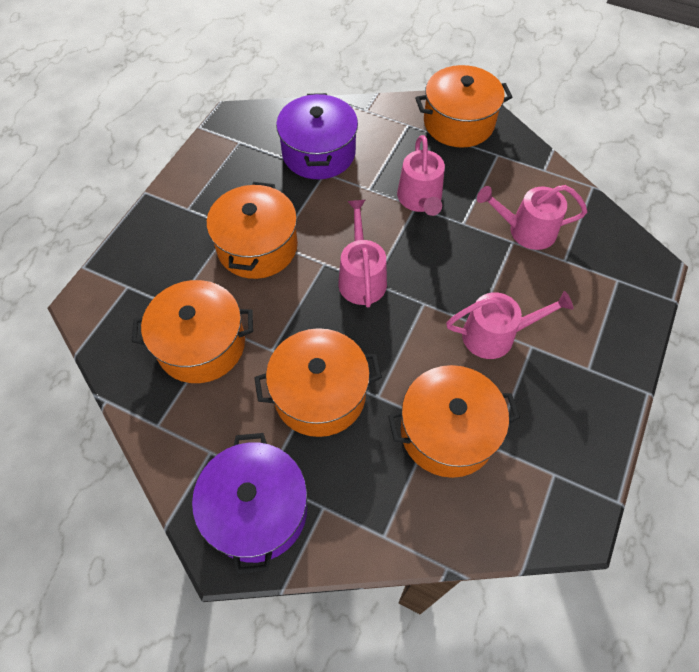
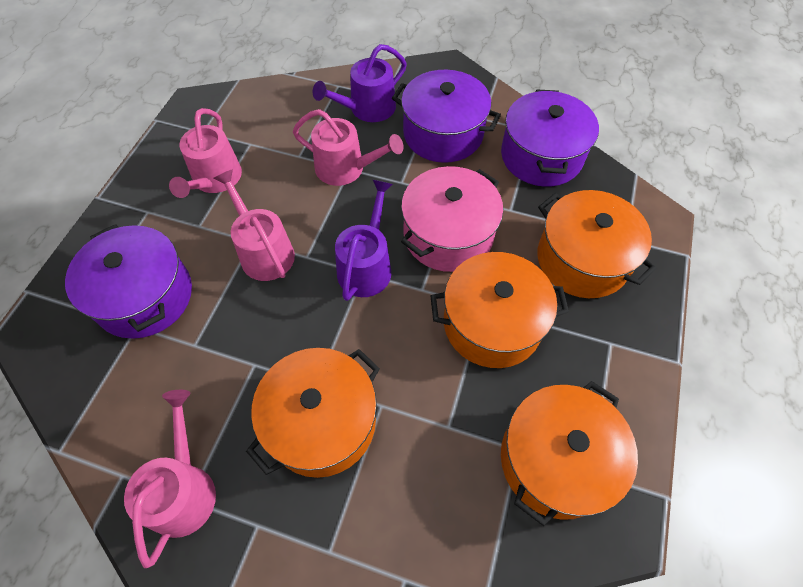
orange pot: [132,280,253,383] [206,182,298,279] [254,328,382,437] [388,365,520,478] [415,65,512,148] = 5 -> [246,348,380,478] [431,252,569,368] [501,381,638,526] [537,190,656,298] = 4
pink pot: none = 0 -> [401,166,503,272] = 1
purple pot: [192,433,307,574] [276,93,358,179] = 2 -> [65,224,192,339] [392,70,501,163] [501,89,599,187] = 3
purple watering can: none = 0 -> [313,44,407,122] [335,180,393,301] = 2

